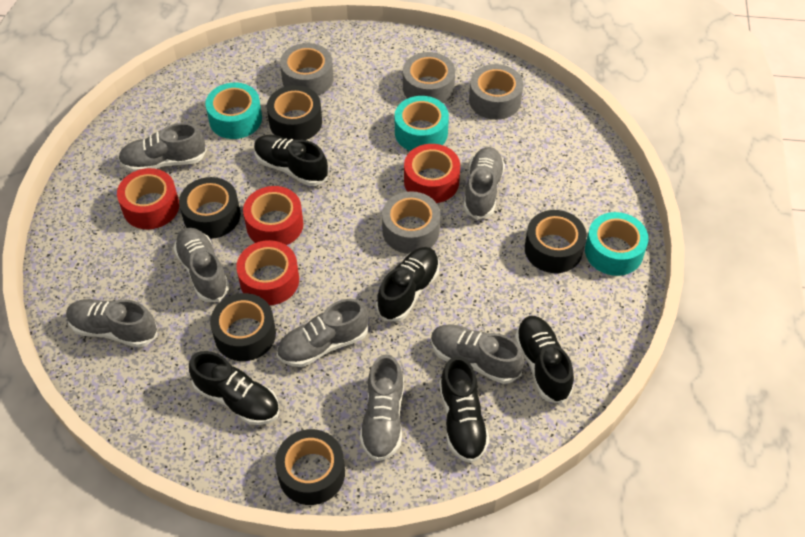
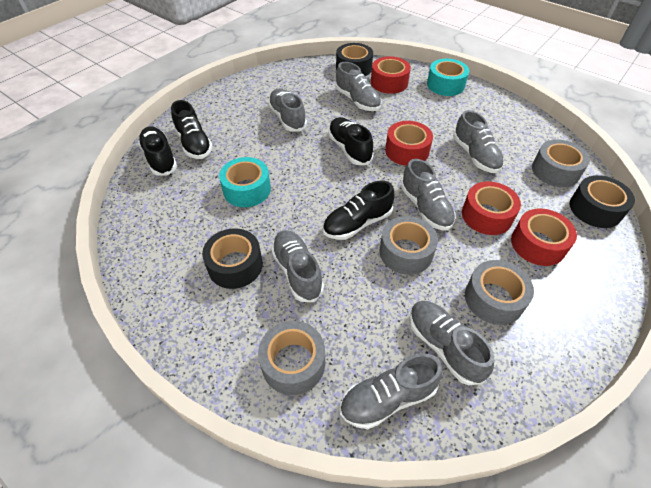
black shoe: [189,351,279,425] [254,135,328,186] [376,247,440,321] [439,356,490,463] [515,316,574,404] = 5 -> [138,126,177,176] [171,100,213,159] [323,181,394,240] [328,117,374,165] = 4
black tape: [179,177,240,239] [210,293,276,361] [267,85,322,140] [275,429,345,505] [525,210,587,273] = 5 -> [202,229,263,289] [336,43,373,76] [569,175,635,228] = 3
turquoise tape: [205,83,262,139] [395,96,449,151] [585,212,648,276] = 3 -> [219,157,271,207] [427,59,469,96] = 2

